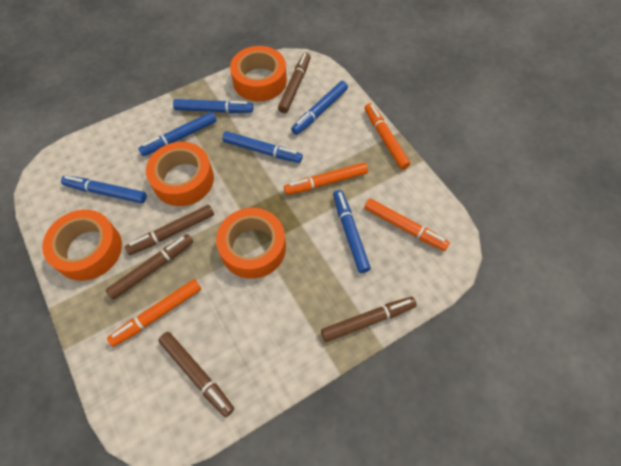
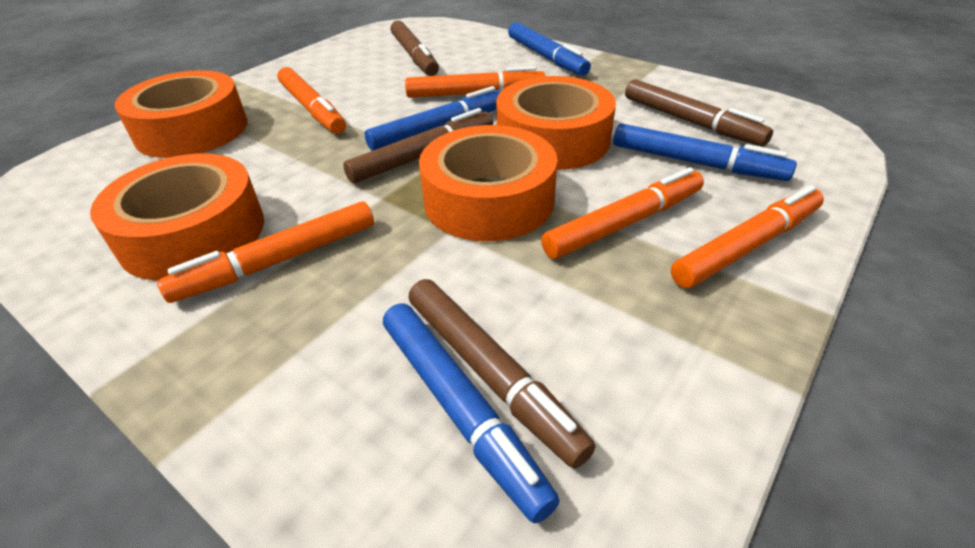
blue marker: [61,176,147,203] [138,112,217,156] [173,99,253,113] [222,131,303,163] [291,81,348,135] [333,190,371,273] = 6 -> [364,86,501,151] [383,303,560,523] [508,22,591,76] [613,123,797,181] = 4
brown marker: [106,234,193,300] [125,205,214,255] [158,332,234,417] [278,53,311,113] [321,297,417,342] = 5 -> [343,108,493,183] [391,20,439,76] [409,279,596,469] [625,79,773,147] = 4
orange marker: [107,279,201,347] [284,162,368,195] [364,199,450,251] [365,103,410,169] = 4 -> [157,201,374,303] [277,67,346,134] [405,66,545,98] [541,167,704,259] [671,185,824,288] = 5

